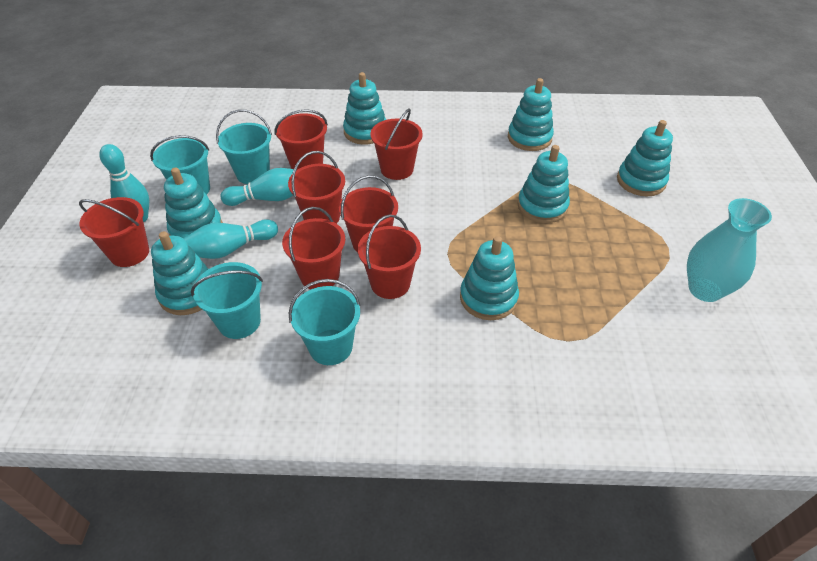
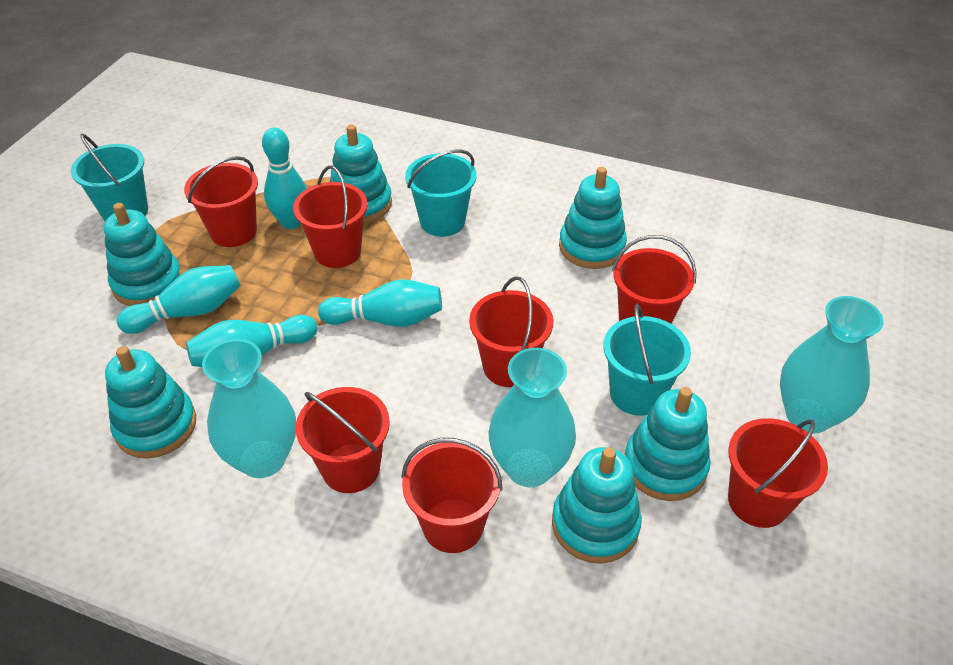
turquoise bowling pin: [99,144,149,222] [183,219,278,259] [221,168,294,206] = 3 -> [117,265,241,334] [186,315,317,367] [262,127,307,229] [318,279,442,327] = 4
turquoise bucket: [150,135,210,195] [191,262,263,339] [216,109,272,184] [289,279,361,365] = 4 -> [71,134,148,221] [405,150,476,237] [603,304,691,416] = 3
turquoise stacking toy: [151,231,208,315] [164,167,223,238] [343,72,386,145] [460,236,519,320] [508,78,554,151] [517,145,570,223] [617,120,673,196] = 7 -> [104,203,182,306] [105,346,196,459] [330,125,392,224] [552,447,642,564] [559,167,627,269] [624,387,711,501] = 6
turquoise vase: [687,198,772,302] = 1 -> [202,339,296,478] [488,348,576,487] [780,296,884,434] = 3

